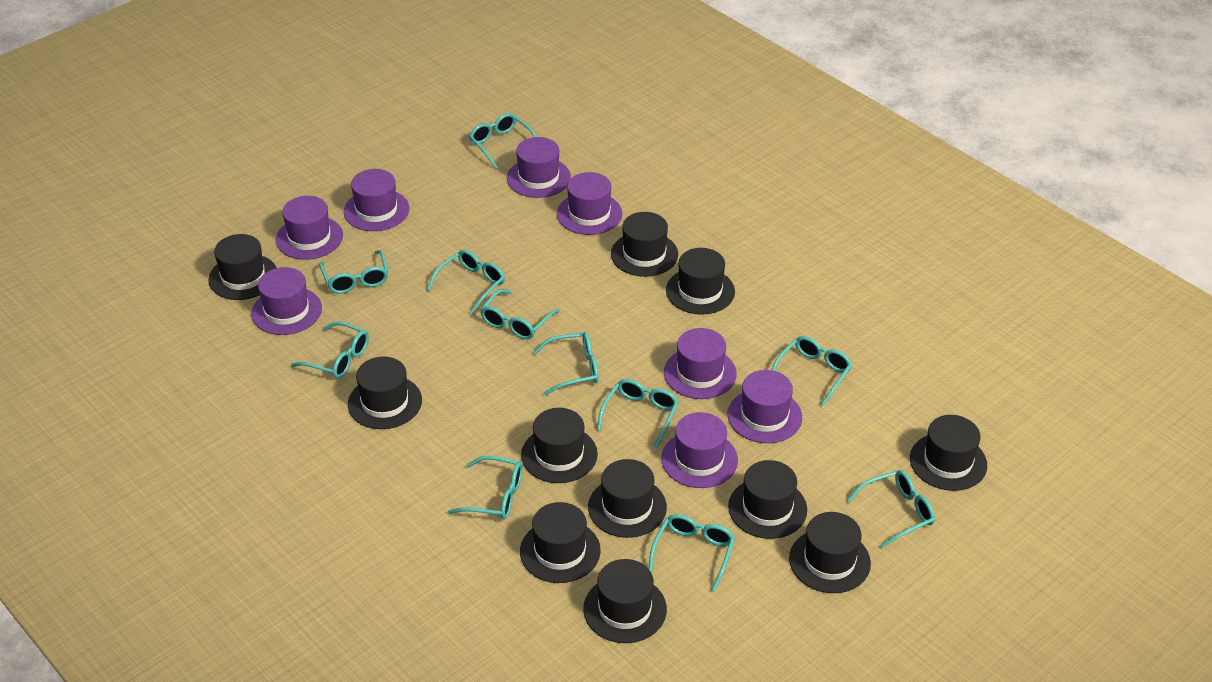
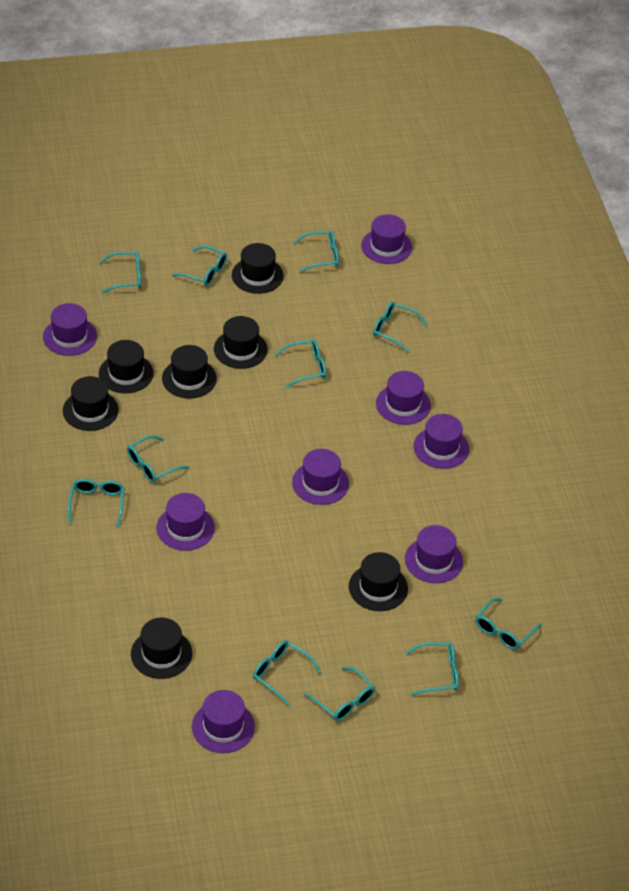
black hat: [208,234,277,300] [348,357,422,429] [520,502,601,583] [521,408,598,483] [583,559,667,643] [588,459,667,538] [611,212,678,277] [666,248,735,315] [728,460,807,539] [789,512,871,593] [910,415,987,491] = 11 -> [63,376,119,431] [99,340,154,393] [131,618,192,679] [162,345,217,398] [214,316,268,369] [232,243,284,294] [349,552,408,611] = 7

